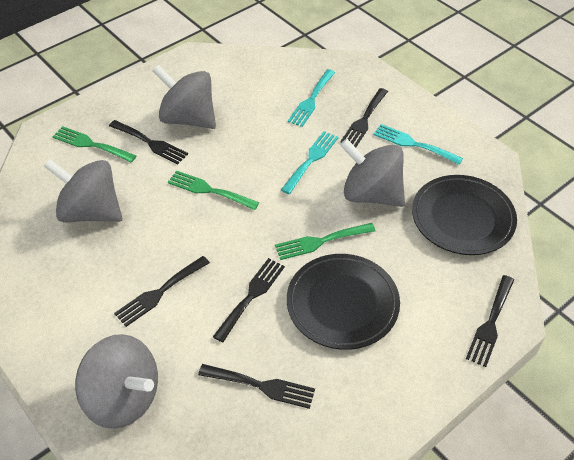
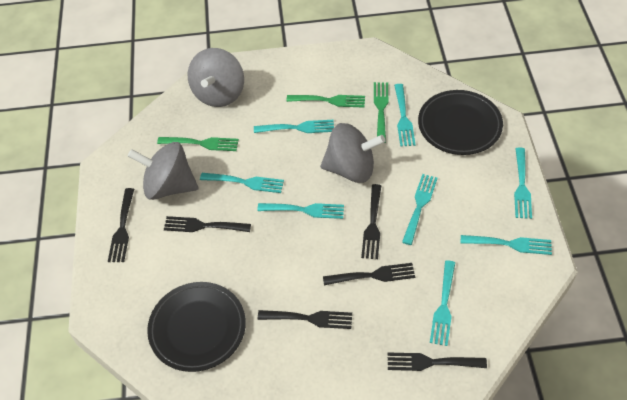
grey spinning top: [44,159,122,223] [75,334,158,429] [153,65,216,129] [340,139,405,207] = 4 -> [128,142,198,200] [188,48,244,107] [320,123,385,183] = 3
turquoise fork: [281,131,339,194] [288,69,335,127] [373,124,463,165] = 3 -> [200,173,284,193] [254,120,334,133] [257,203,344,219] [394,84,416,147] [402,174,438,245] [430,260,455,346] [461,235,552,255] [514,148,532,219] = 8

